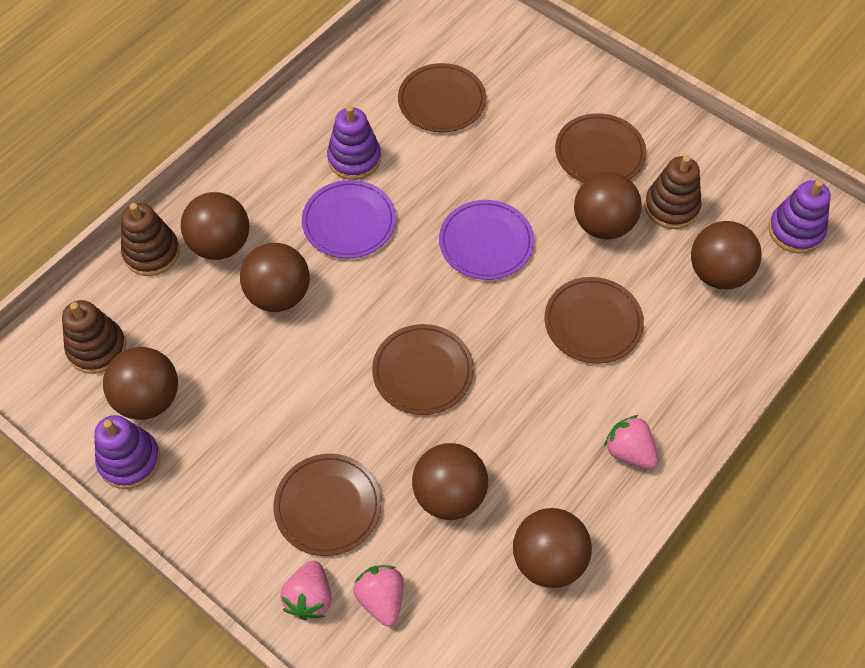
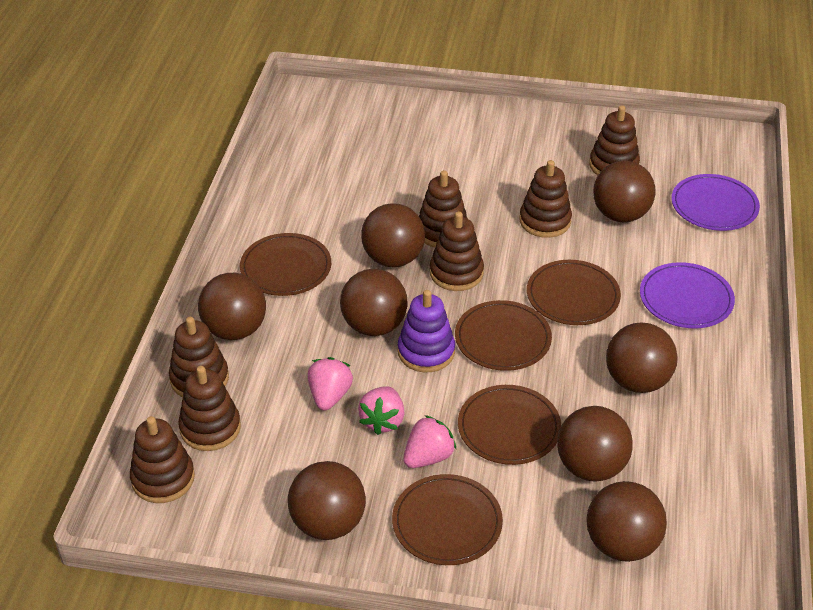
brown ball: [103,347,178,420] [181,192,249,260] [240,243,310,312] [412,443,488,520] [513,508,592,588] [574,172,642,240] [691,221,762,289] = 7 -> [198,273,266,340] [288,461,366,540] [340,269,408,336] [361,203,425,267] [557,406,633,481] [586,481,667,562] [593,161,656,222] [606,322,678,393] = 8
brown stacking toy: [62,300,126,374] [121,203,180,276] [645,155,702,229] = 3 -> [130,416,195,503] [169,317,229,398] [178,366,241,451] [419,170,468,248] [430,211,484,291] [519,160,572,238] [589,105,640,176] = 7
purple stacking toy: [94,415,160,489] [327,106,381,180] [768,180,831,253] = 3 -> [398,290,455,372] = 1

